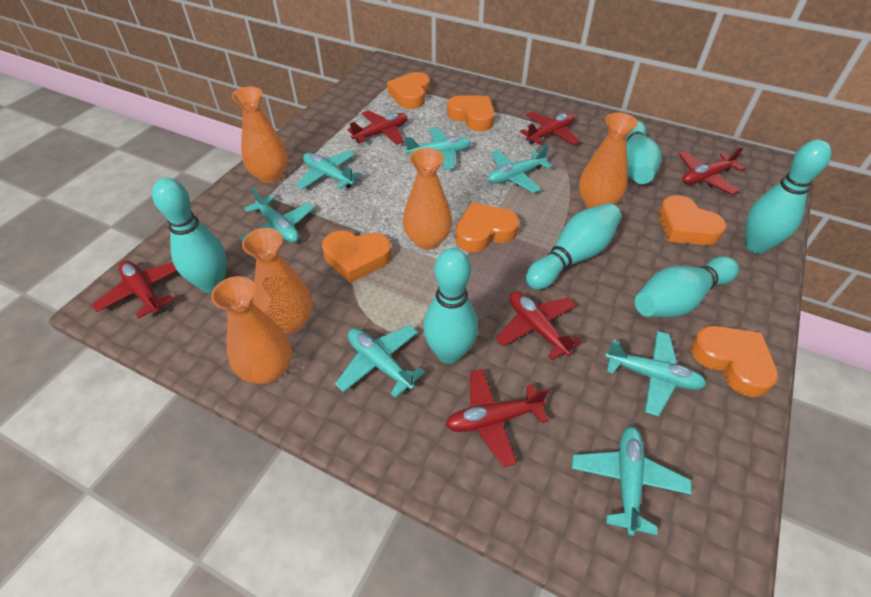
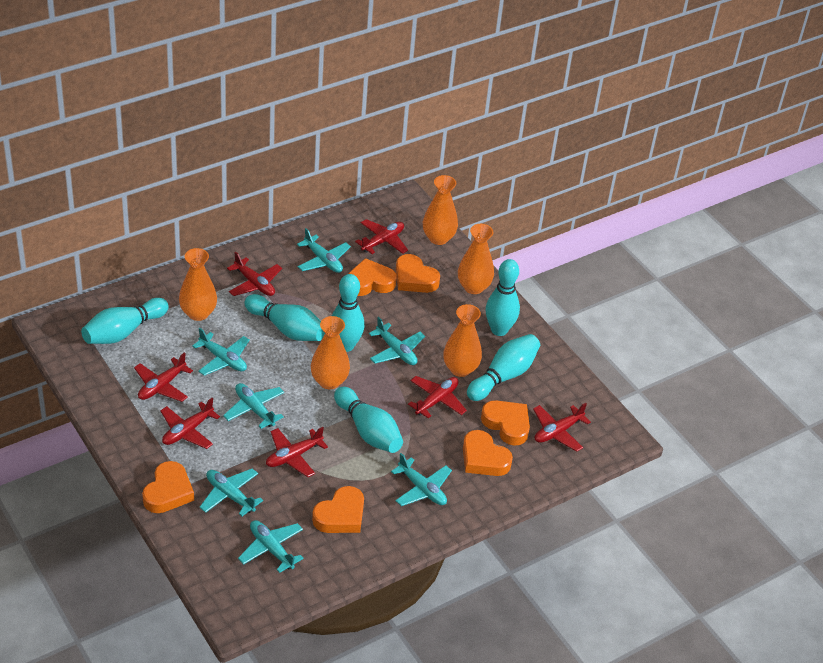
red plane: [92,260,177,319] [347,110,407,145] [446,369,549,467] [496,291,582,360] [520,112,580,145] [679,146,746,195] = 6 -> [134,352,193,402] [160,398,220,449] [227,251,282,296] [266,427,328,477] [355,219,408,254] [408,376,467,418] [533,403,591,452] = 7

